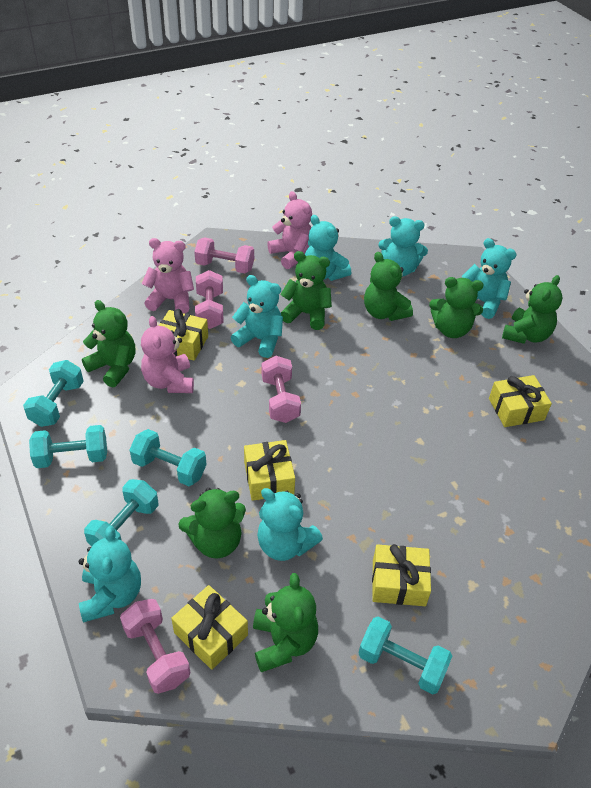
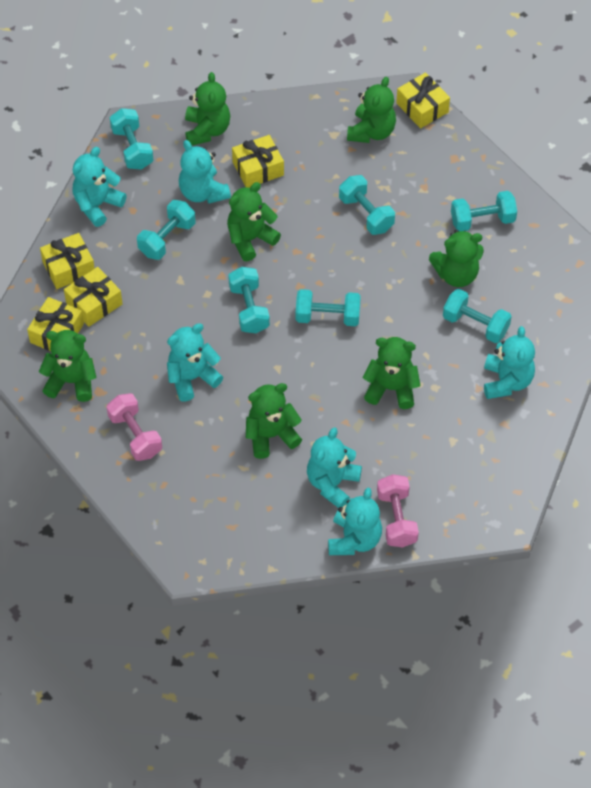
pink dumbbell: [120,599,190,694] [194,237,254,273] [195,270,223,329] [262,356,301,423] = 4 -> [106,393,162,461] [377,474,419,547] = 2
pink teddy bear: [141,316,194,393] [142,238,194,314] [267,191,312,269] = 3 -> none = 0
turquoise dumbbell: [23,360,84,427] [29,425,107,468] [84,479,158,546] [129,429,207,486] [358,616,452,695] = 5 -> [110,108,154,170] [137,200,195,260] [228,267,270,333] [296,289,361,326] [339,175,395,235] [443,289,512,343] [451,191,517,231] = 7

